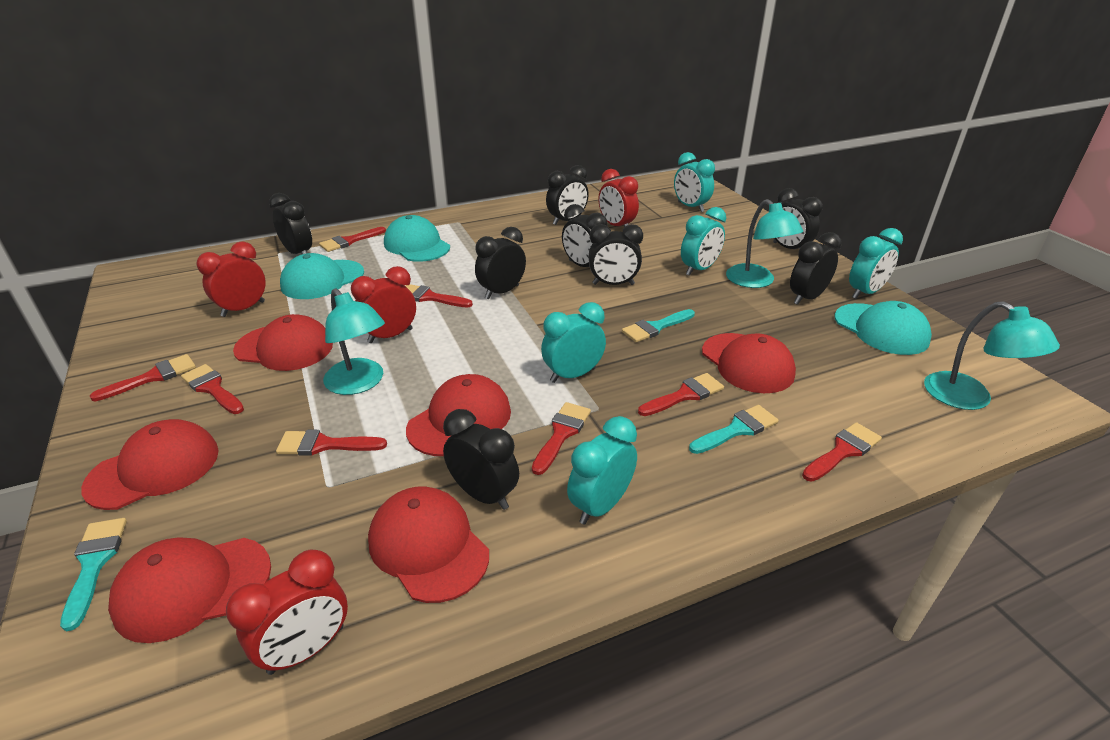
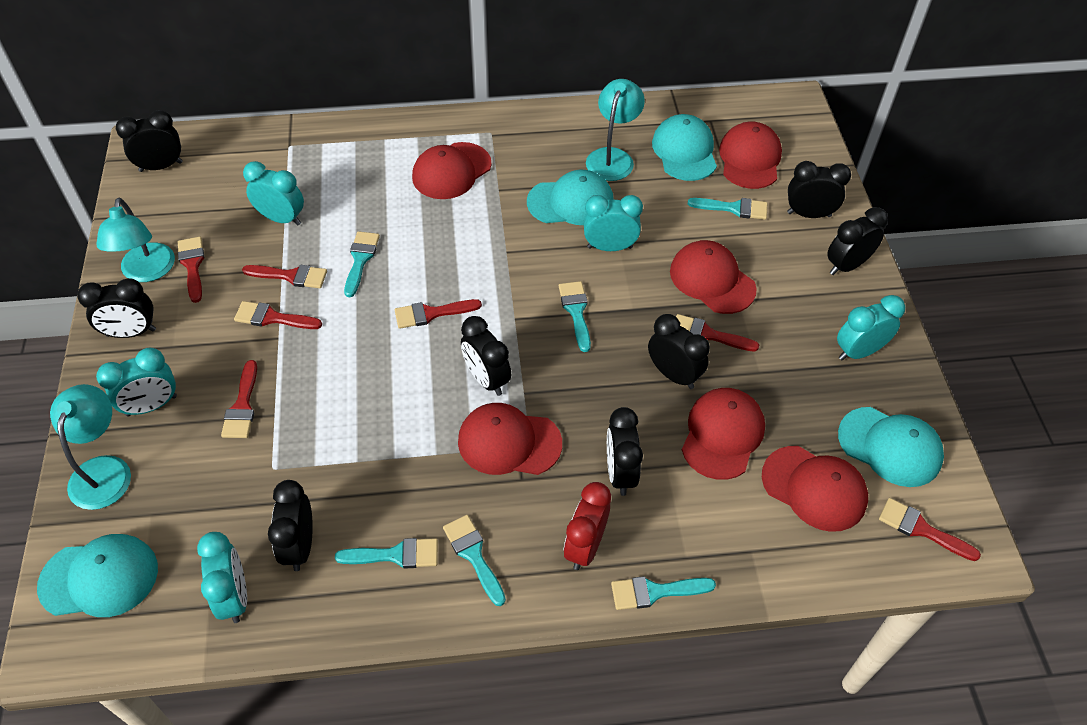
red brush: [90,354,196,401] [181,364,244,414] [276,430,387,455] [319,227,386,252] [405,284,473,307] [532,402,591,475] [638,373,724,416] [802,422,882,481] = 8 -> [178,237,204,303] [221,360,257,438] [234,301,322,329] [242,265,327,288] [395,299,482,329] [676,314,759,352] [879,498,981,561] = 7
red clock: [196,241,266,317] [226,550,348,675] [351,266,416,343] [598,169,639,227] = 4 -> [564,482,611,570] = 1
turquoise brush: [60,518,127,631] [622,309,695,342] [689,405,779,454] = 3 -> [335,538,438,569] [344,231,380,297] [443,515,506,606] [559,281,591,352] [611,576,716,610] [688,198,767,220] = 6
turquoise cap: [280,253,364,299] [384,215,450,262] [834,301,932,355] = 3 -> [37,534,158,617] [527,170,614,225] [652,114,717,181] [838,407,944,487] = 4

